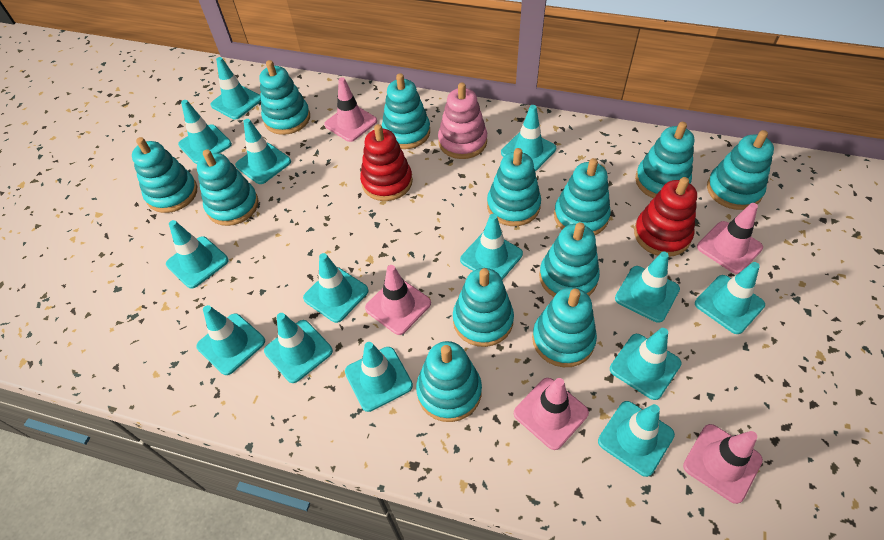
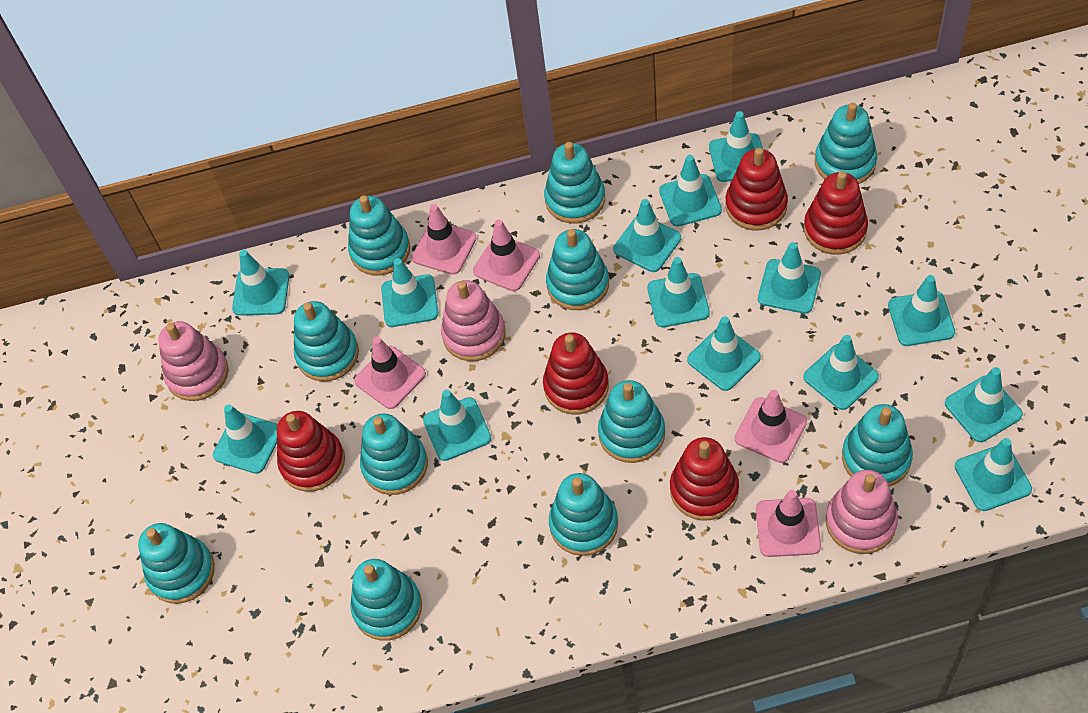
pink stacking toy: [438,83,487,159] = 1 -> [158,321,229,401] [441,280,506,361] [826,470,898,554] = 3
red stacking toy: [360,124,413,201] [634,177,697,257] = 2 -> [277,411,345,492] [543,332,609,414] [670,437,739,521] [725,148,788,230] [804,171,868,255] = 5
turquoise stacking toy: [132,137,197,213] [197,149,258,226] [259,60,310,135] [382,73,430,149] [416,341,482,422] [453,268,514,347] [487,148,541,226] [532,287,597,367] [539,222,600,297] [554,158,611,235] [635,122,694,198] [707,130,774,210] = 12 -> [138,523,215,604] [294,301,359,381] [348,195,410,276] [351,559,422,641] [360,413,428,495] [544,142,605,223] [546,229,609,310] [549,473,618,556] [598,380,665,463] [814,103,877,184] [842,404,913,487] = 11

